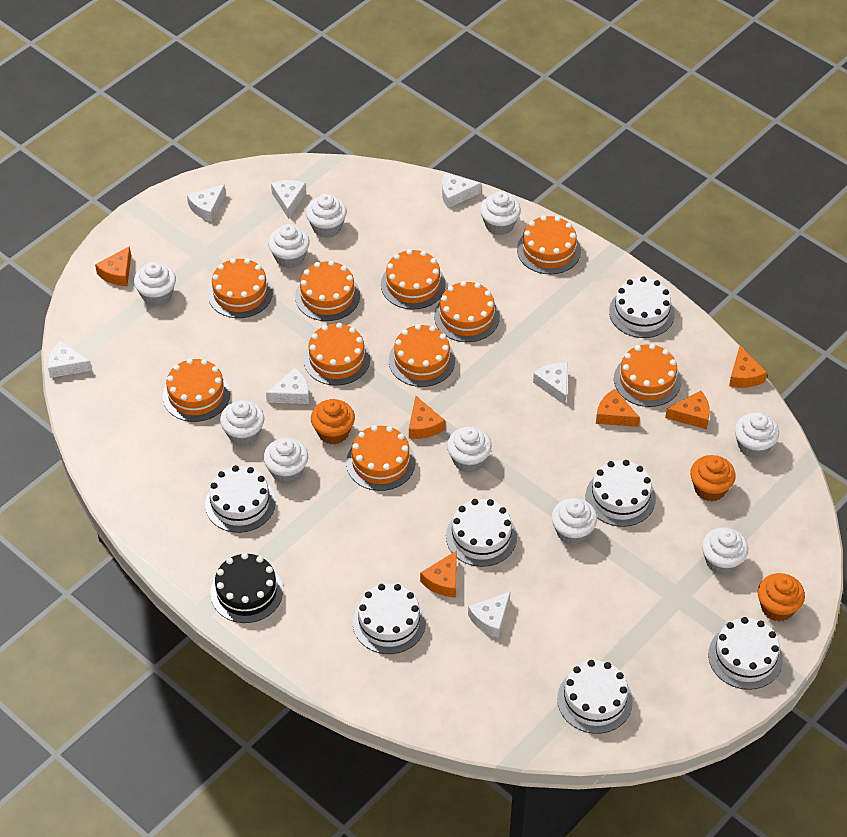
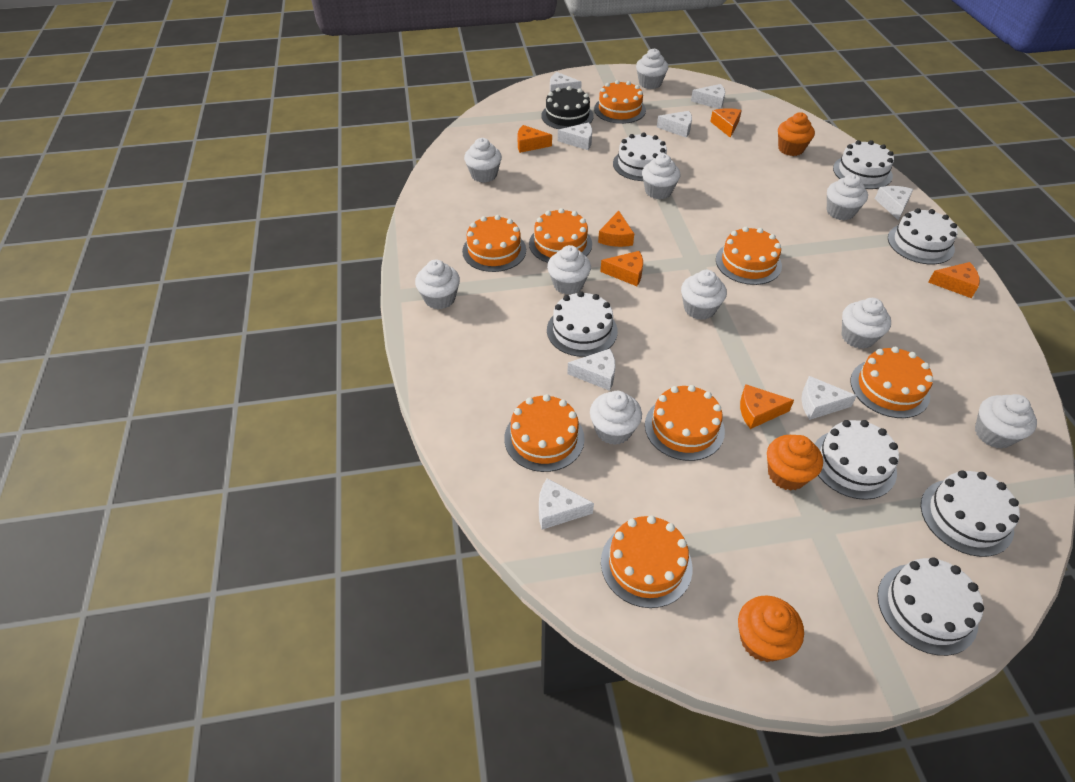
orange cake: [162,358,230,422] [208,258,273,318] [295,260,360,321] [304,323,370,386] [346,425,416,491] [381,249,446,309] [389,324,455,387] [434,281,500,342] [517,215,581,274] [614,344,681,407] = 10 -> [462,215,526,272] [504,394,585,472] [529,208,592,263] [594,80,646,124] [601,515,693,608] [645,385,725,461] [716,227,782,285] [850,347,933,418] = 8
white cheese: [48,340,92,378] [187,184,226,222] [266,368,309,404] [271,180,306,219] [442,173,481,208] [468,592,510,638] [533,362,568,405] = 7 -> [539,478,594,530] [550,72,582,92] [558,122,592,150] [567,349,615,391] [657,111,692,138] [691,84,725,109] [801,376,857,420] [875,186,913,220] = 8

